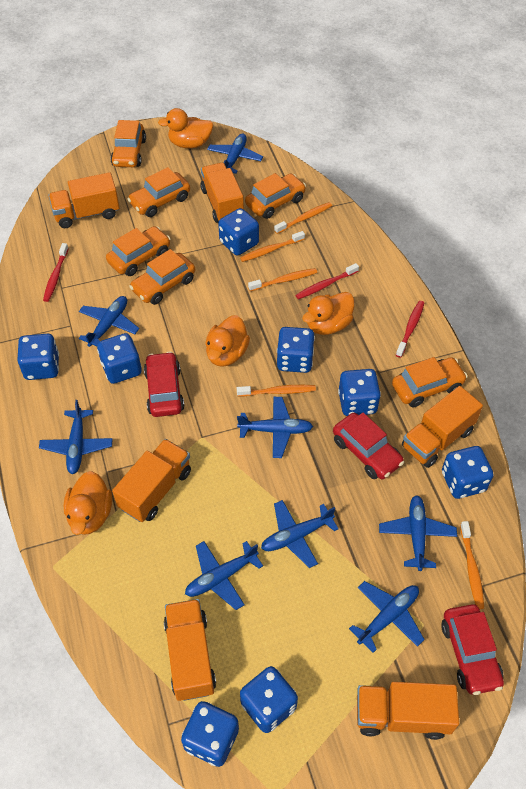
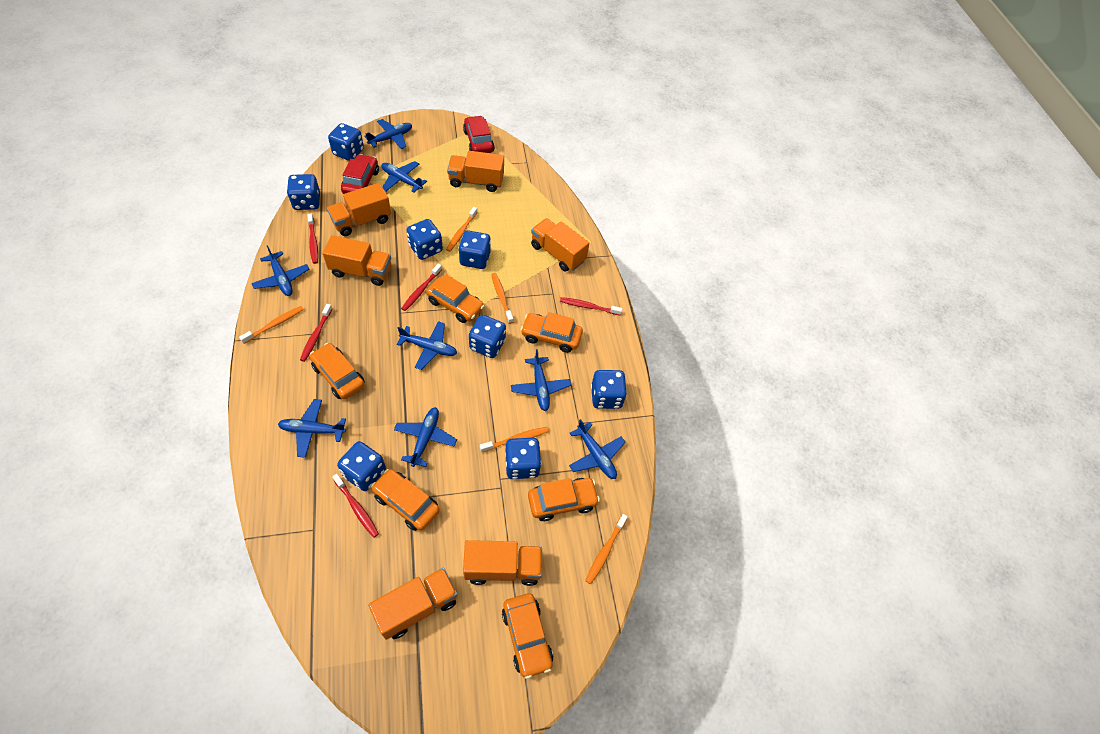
orange duck: [63,471,112,535] [158,108,213,148] [205,315,250,367] [302,292,354,335] = 4 -> none = 0
red car: [144,351,184,417] [333,413,404,479] [441,604,504,695] = 3 -> [341,154,379,194] [463,115,495,153] = 2
red toothbrush: [43,243,69,302] [295,263,359,299] [396,301,424,358] = 3 -> [300,304,332,362] [307,213,318,264] [332,474,379,538] [401,264,442,311] [560,297,623,316] = 5

